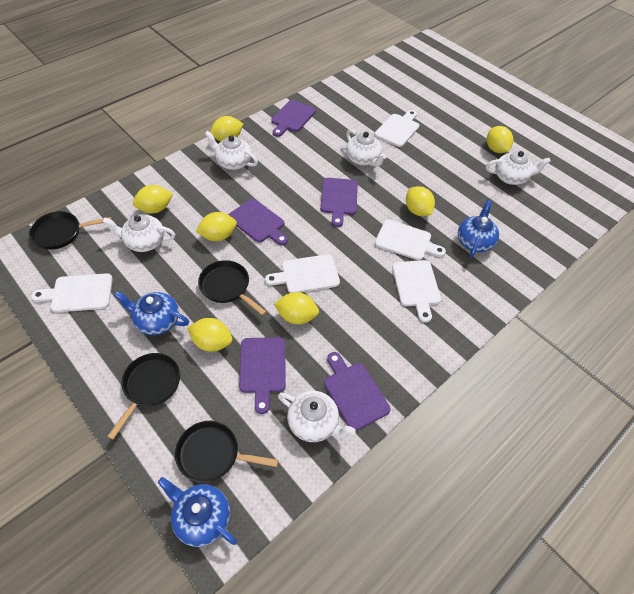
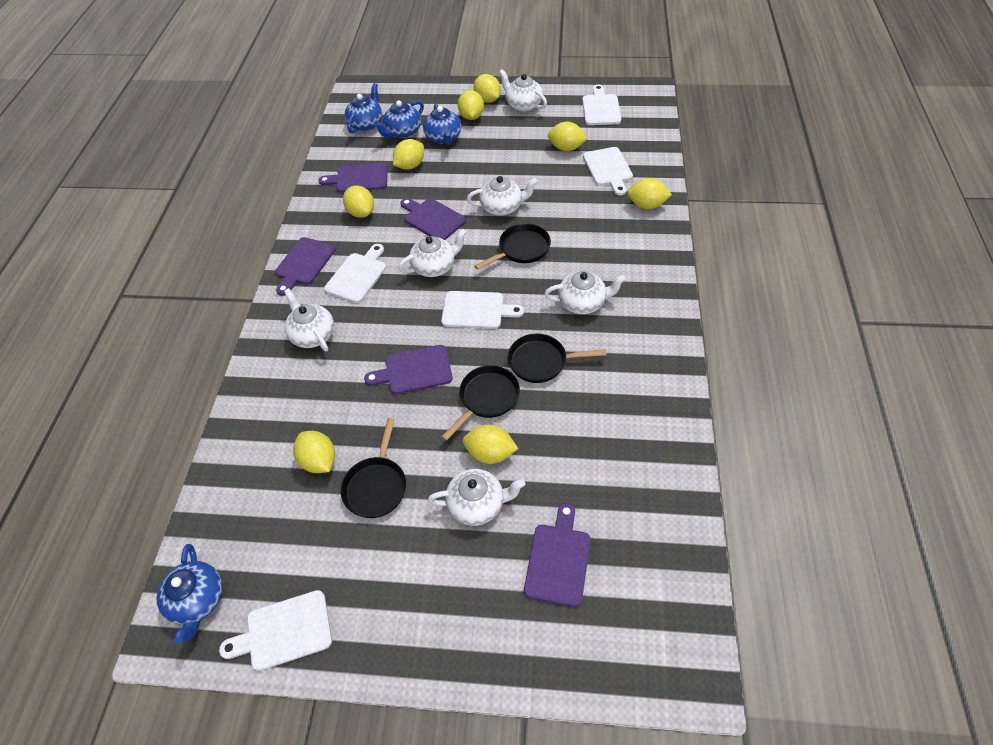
blue teapot: [114,291,189,335] [158,477,237,547] [458,200,499,258] = 3 -> [156,544,223,643] [345,83,382,134] [374,100,424,138] [423,104,461,145] = 4
white teapot: [102,214,175,252] [205,130,258,170] [278,391,356,442] [346,129,387,167] [486,151,551,185] = 5 -> [284,288,334,352] [398,229,467,277] [428,469,525,526] [467,176,538,216] [499,69,547,112] [544,271,626,314] = 6
yellow lemon: [133,185,173,213] [187,318,232,352] [196,212,237,241] [210,116,243,141] [274,292,319,324] [406,186,435,216] [487,126,513,153] = 7 -> [293,431,335,473] [343,185,374,218] [393,139,424,170] [458,90,484,120] [463,424,518,464] [474,74,501,103] [548,122,587,151] [627,178,672,209] = 8

